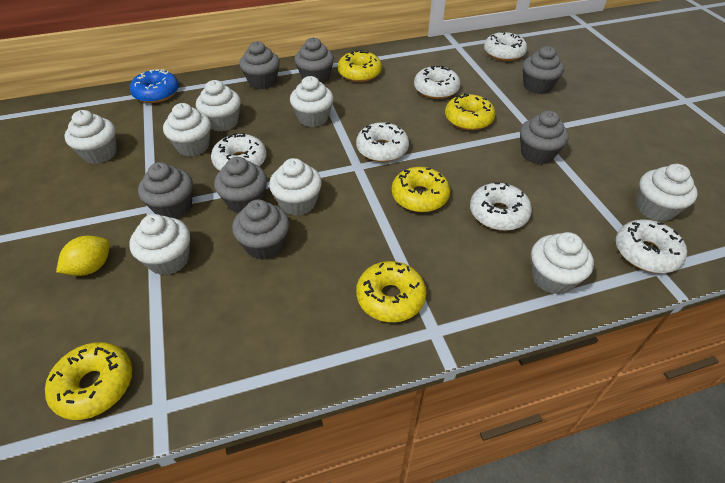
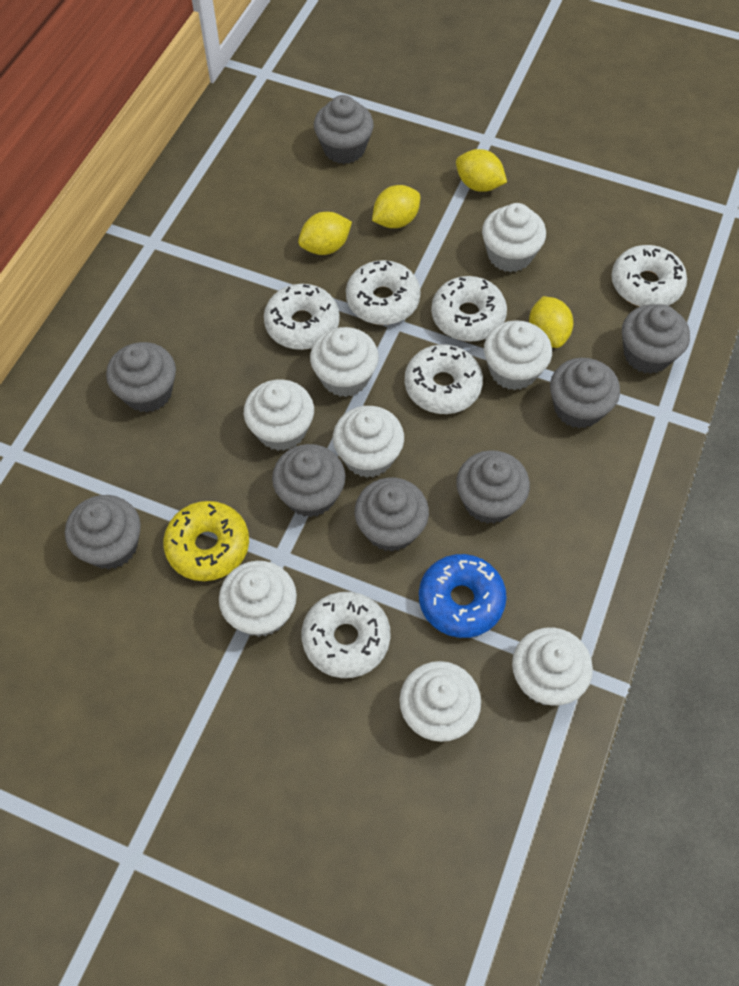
grey cupcake: [138,162,193,219] [214,157,267,213] [232,200,290,260] [239,41,280,89] [294,37,334,84] [520,111,569,164] [523,46,564,94] = 7 -> [65,495,141,570] [106,342,176,413] [272,444,346,517] [314,95,374,164] [355,478,429,552] [456,450,530,524] [550,358,620,428] [622,304,690,374] = 8
yellow donut: [45,342,132,420] [338,50,382,82] [356,261,426,322] [392,167,450,212] [445,93,495,130] = 5 -> [163,501,249,581] = 1
yellow lemon: [56,236,110,276] = 1 -> [298,212,352,255] [372,185,420,228] [456,149,507,192] [529,296,573,348] = 4

